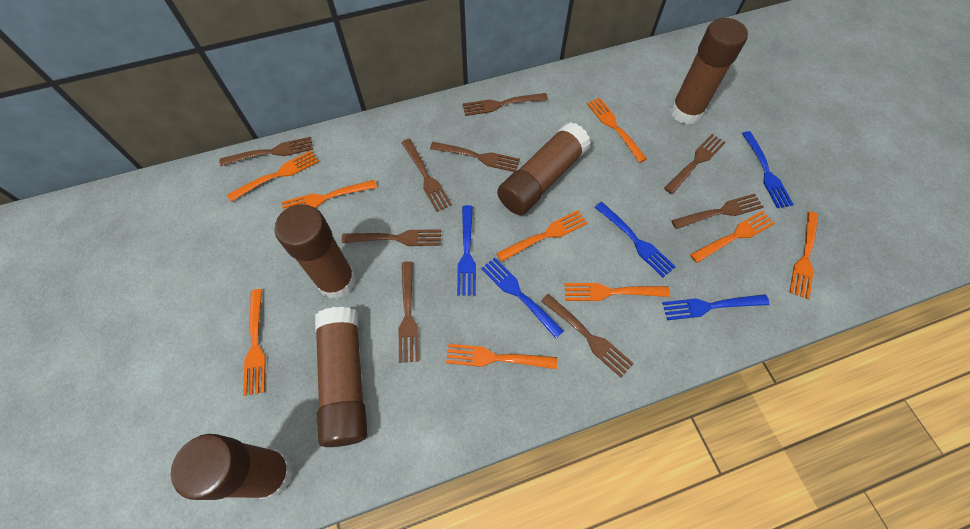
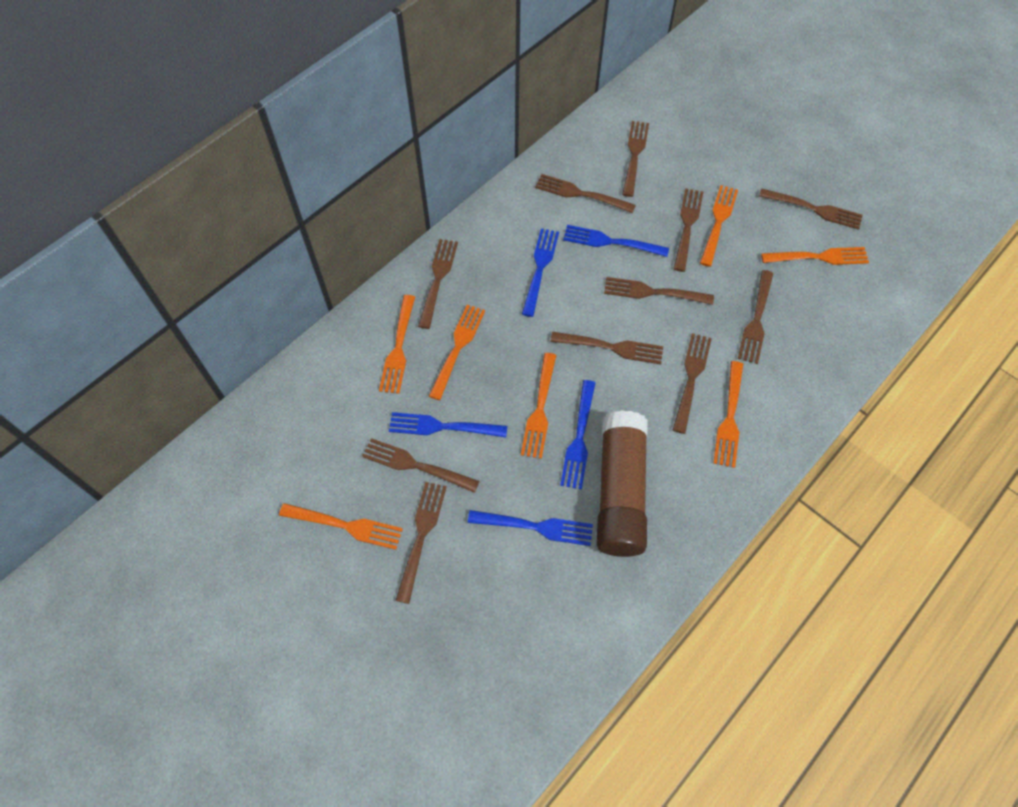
brown fork: [220,137,313,166] [341,229,441,246] [399,261,419,363] [401,139,452,212] [430,142,520,172] [462,93,548,116] [541,294,634,378] [664,134,726,194] [672,193,763,229] = 9 -> [362,438,479,493] [395,482,447,604] [418,239,458,329] [535,174,636,213] [551,332,663,364] [604,277,714,305] [622,121,649,197] [673,188,703,272] [673,333,712,434] [738,270,773,364] [759,188,863,230] = 11
brown glue stick: [171,434,294,500] [275,204,356,299] [315,307,367,447] [497,122,591,215] [670,18,748,124] = 5 -> [596,410,648,557] = 1
orange fork: [227,150,319,202] [243,289,266,396] [282,180,377,211] [446,344,558,369] [496,210,587,262] [564,283,670,301] [587,98,647,163] [690,211,775,263] [789,211,819,299] = 9 -> [279,503,403,550] [379,295,415,394] [429,305,485,400] [521,353,556,459] [700,185,738,267] [713,361,743,468] [761,247,869,265] = 7

